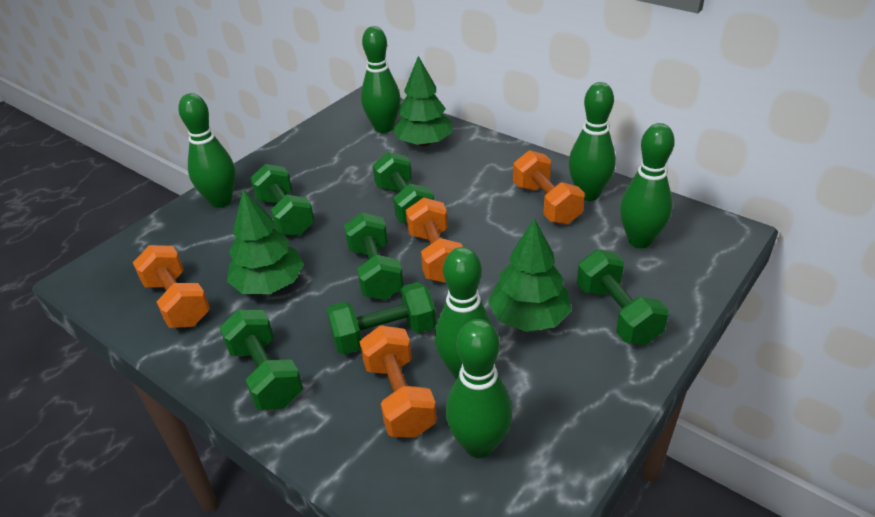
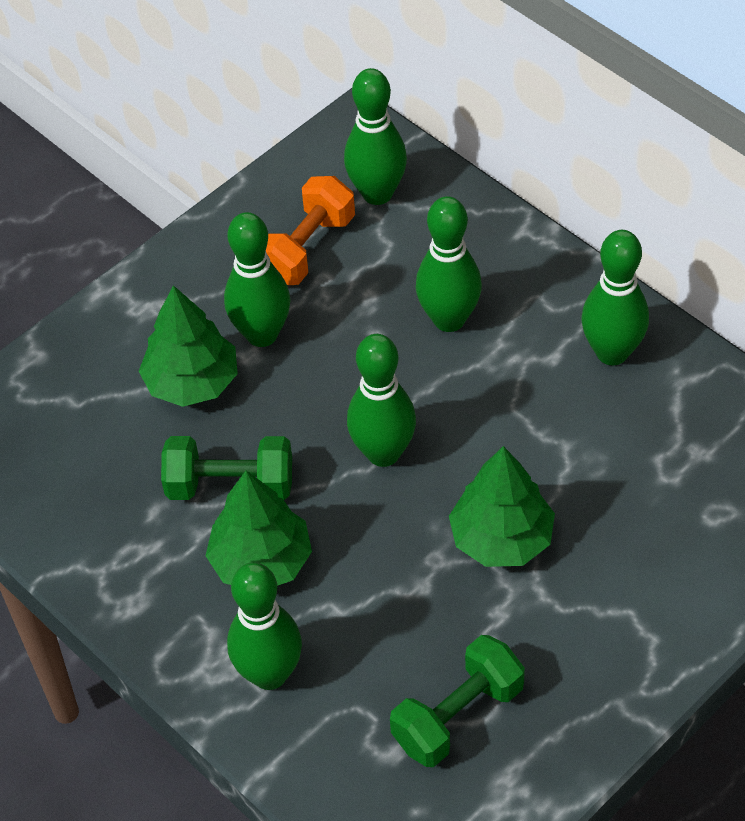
green dumbbell: [220,310,303,410] [250,164,314,236] [326,282,436,355] [344,212,404,300] [373,152,434,223] [577,249,669,345] = 6 -> [161,436,292,500] [390,635,525,767] = 2
orange dumbbell: [133,245,210,328] [360,325,437,438] [406,197,463,283] [513,150,585,225] = 4 -> [266,176,355,285] = 1

